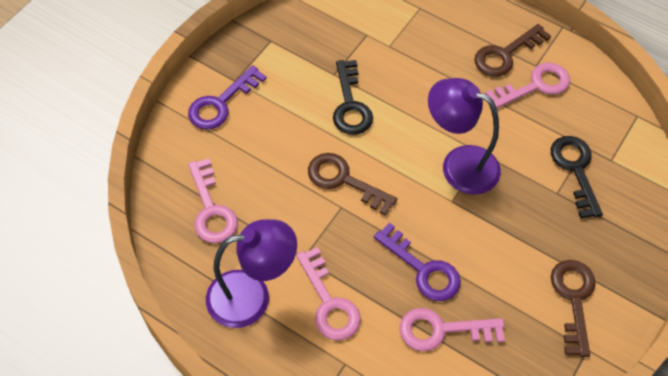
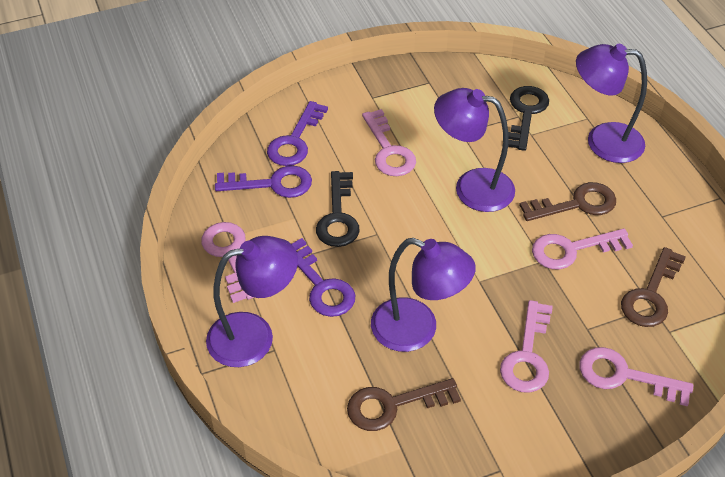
pink key: [188,158,238,243] [296,247,361,340] [400,308,505,351] [485,62,570,108] = 4 -> [201,222,254,303] [362,109,416,176] [500,300,553,393] [532,228,633,269] [579,347,693,406] = 5
purple key: [188,65,267,130] [374,222,461,301] = 2 -> [215,165,312,198] [267,101,328,166] [292,238,355,317] = 3
purple lamp: [206,219,297,328] [428,78,501,195] = 2 -> [206,236,298,367] [371,238,476,352] [434,88,515,212] [576,44,647,163] = 4

